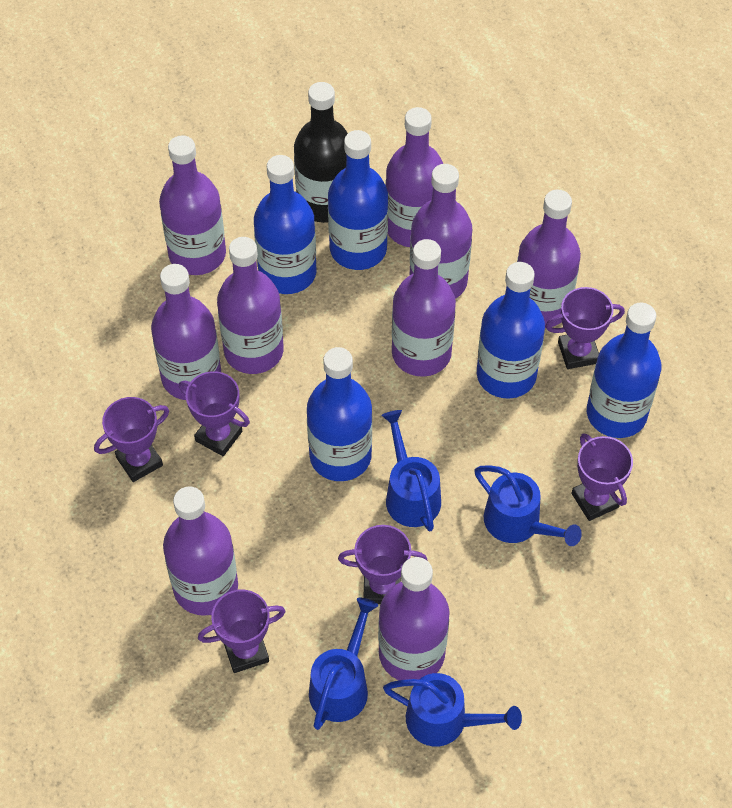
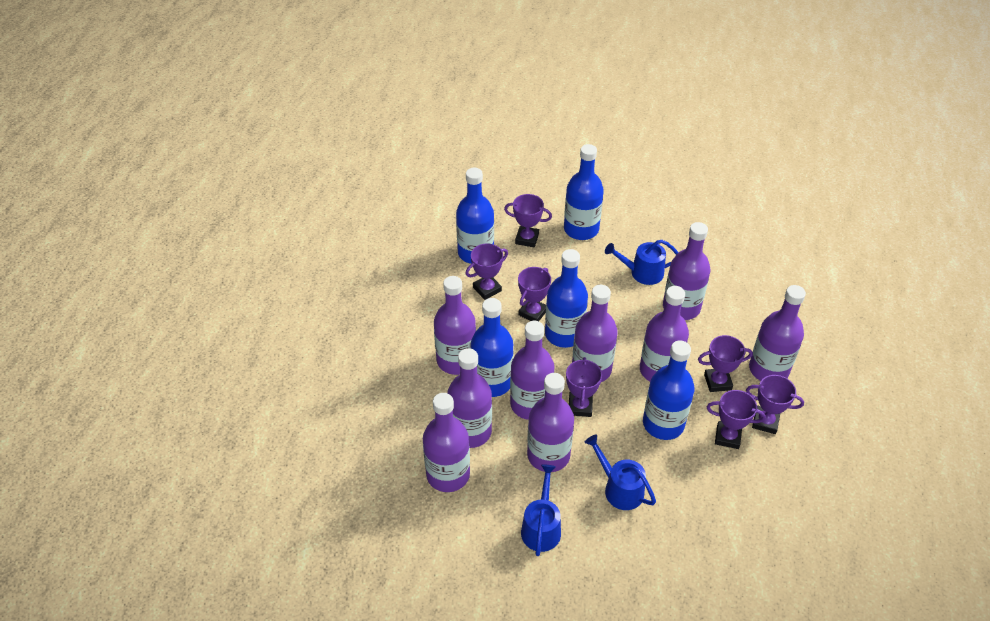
black bottle: [294,82,348,223] = 1 -> none = 0
blue watering can: [309,598,378,730] [381,410,441,531] [383,673,522,747] [474,465,582,546] = 4 -> [521,464,561,556] [584,434,656,510] [605,240,679,285] = 3
purple trophy: [94,397,169,482] [179,371,250,456] [198,590,286,673] [338,525,427,604] [545,287,625,369] [572,433,633,521] = 6 -> [466,243,508,300] [504,194,552,247] [518,267,551,321] [566,357,602,417] [698,335,753,392] [707,390,766,449] [746,375,804,434] = 7

